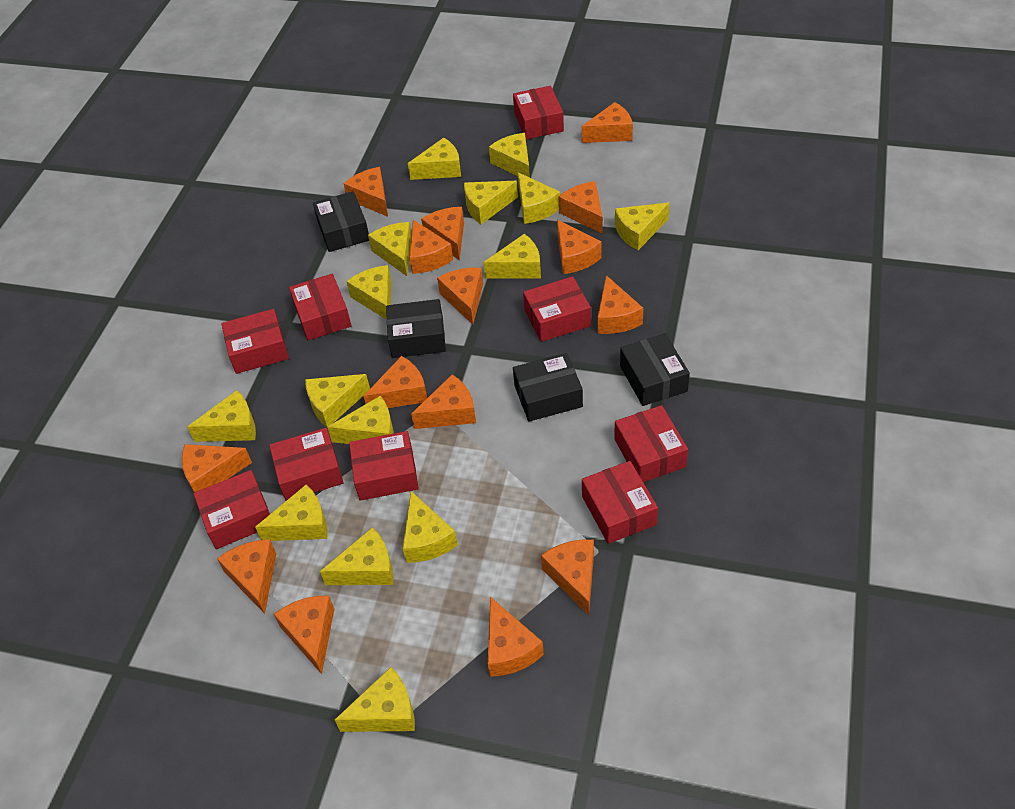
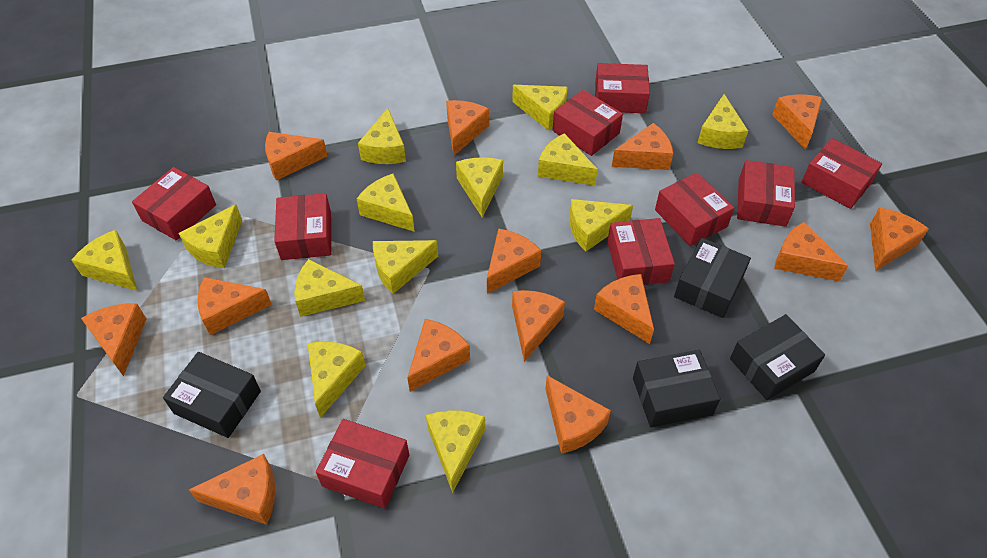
orange cheese: [182,444,252,492] [217,539,276,614] [274,595,334,674] [343,167,388,217] [363,356,427,408] [409,220,453,274] [411,374,476,429] [421,207,464,261] [437,268,483,325] [488,597,544,677] [541,539,594,615] [557,220,601,274] [559,181,603,234] [582,102,633,143] [597,275,643,334] = 15 -> [81,304,146,377] [189,454,275,525] [197,277,272,335] [265,132,327,181] [408,319,470,392] [446,100,489,156] [487,228,541,294] [512,290,565,362] [545,375,611,454] [594,274,654,344] [612,123,673,170] [772,95,822,150] [774,222,848,281] [870,207,929,271] = 14
yellow cheese: [187,390,256,442] [255,484,328,541] [305,374,370,427] [320,527,393,585] [327,396,394,444] [335,667,415,732] [346,265,391,320] [368,222,412,276] [403,491,458,563] [408,138,461,180] [464,181,518,224] [483,234,541,279] [489,133,530,178] [518,172,560,224] [615,202,669,250] = 15 -> [71,230,138,291] [179,204,242,268] [294,259,365,317] [308,342,365,418] [357,173,415,232] [358,108,406,164] [373,240,438,294] [426,410,485,493] [456,157,503,218] [512,85,568,131] [538,133,598,186] [569,199,633,251] [698,94,748,149] = 13

